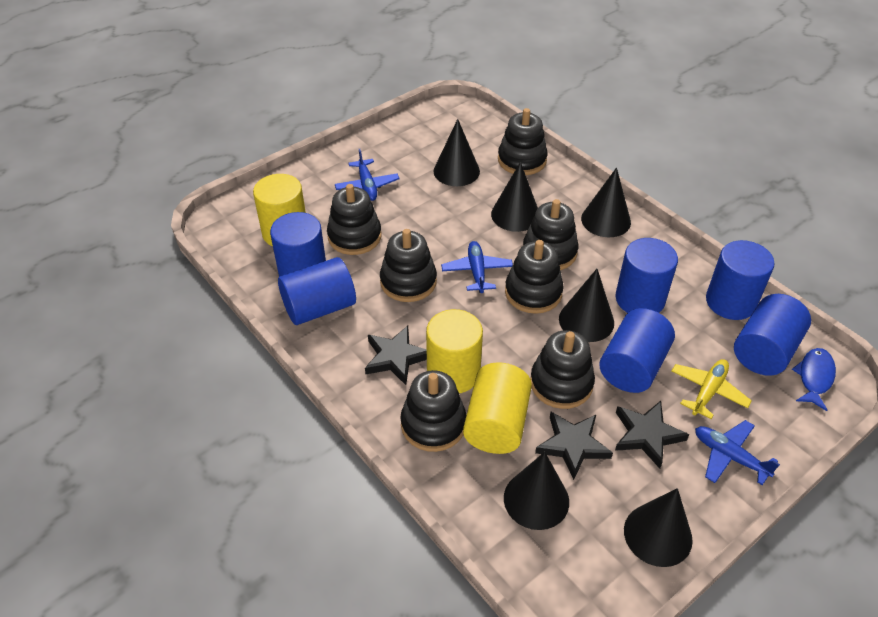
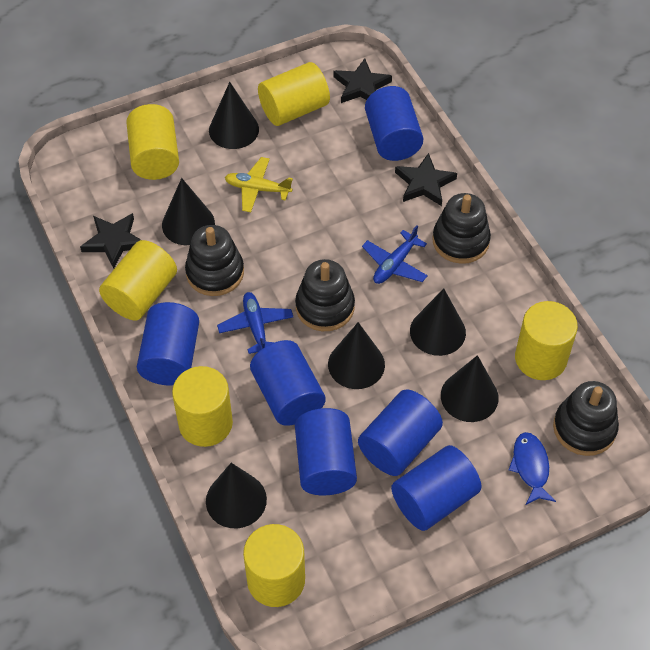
black stacking toy: [327,184,381,255] [380,229,437,302] [400,370,466,452] [498,108,548,175] [505,240,564,314] [523,199,578,270] [530,330,595,409] = 7 -> [185,225,244,296] [295,259,355,331] [432,193,491,264] [553,381,619,456] = 4
blue plane: [335,149,399,201] [441,241,513,293] [695,420,780,485] = 3 -> [217,292,293,354] [362,225,428,284] = 2
yellow cylinder: [253,174,306,246] [426,309,483,393] [463,362,532,454] = 3 -> [99,240,177,320] [126,104,179,180] [172,366,233,447] [243,524,305,607] [258,62,330,126] [515,301,578,380] = 6

